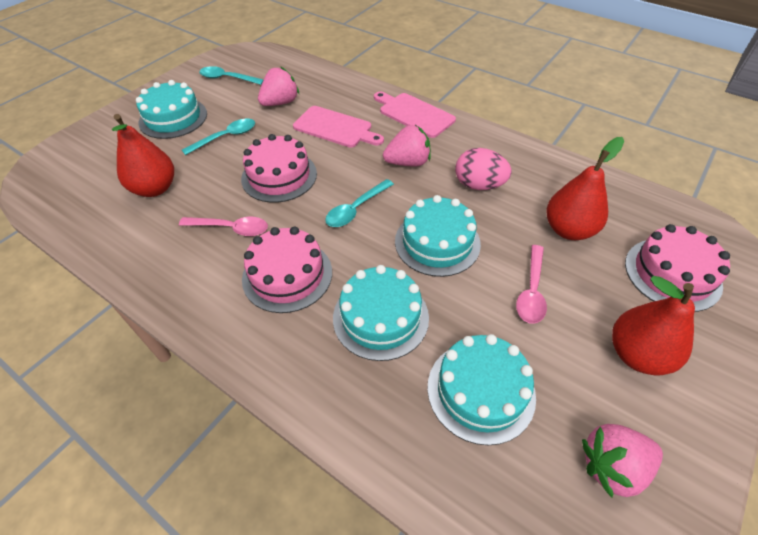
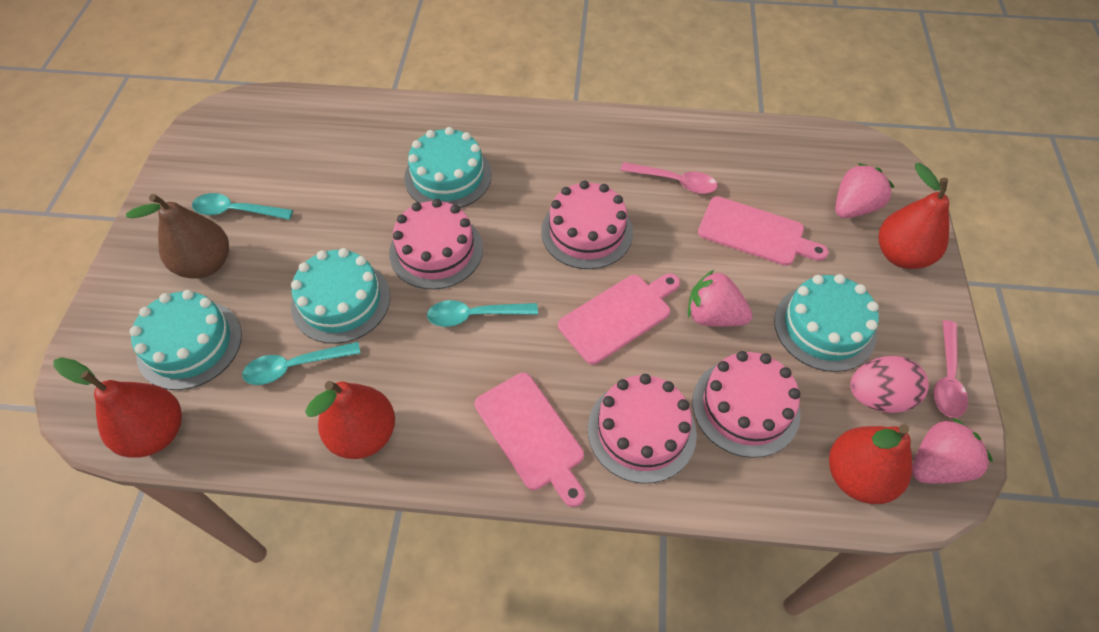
brown pear: none = 0 -> [126,194,229,279] = 1
pink cake: [241,134,317,203] [242,227,332,313] [625,224,730,312] = 3 -> [389,199,483,290] [541,181,633,269] [588,374,697,483] [692,351,801,458] = 4
pink cutting board: [293,106,384,148] [374,92,456,138] = 2 -> [474,373,585,507] [558,273,680,365] [698,196,828,266] = 3
red pear: [112,114,174,197] [546,137,624,240] [612,276,695,375] = 3 -> [53,357,182,458] [305,381,395,459] [829,424,912,504] [879,163,949,269] = 4

